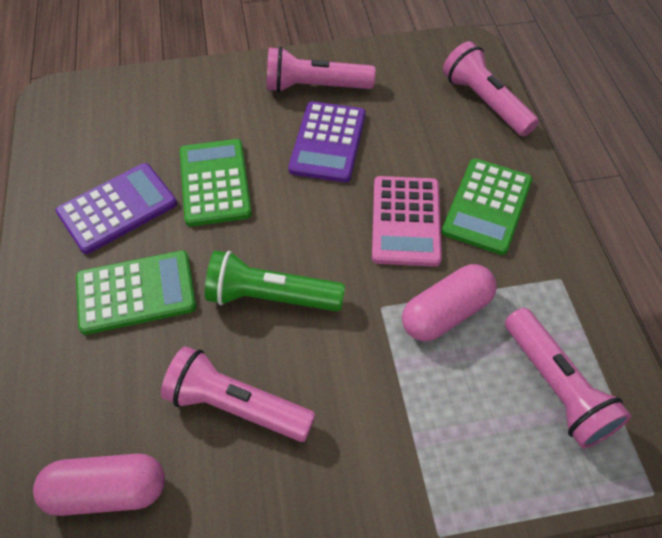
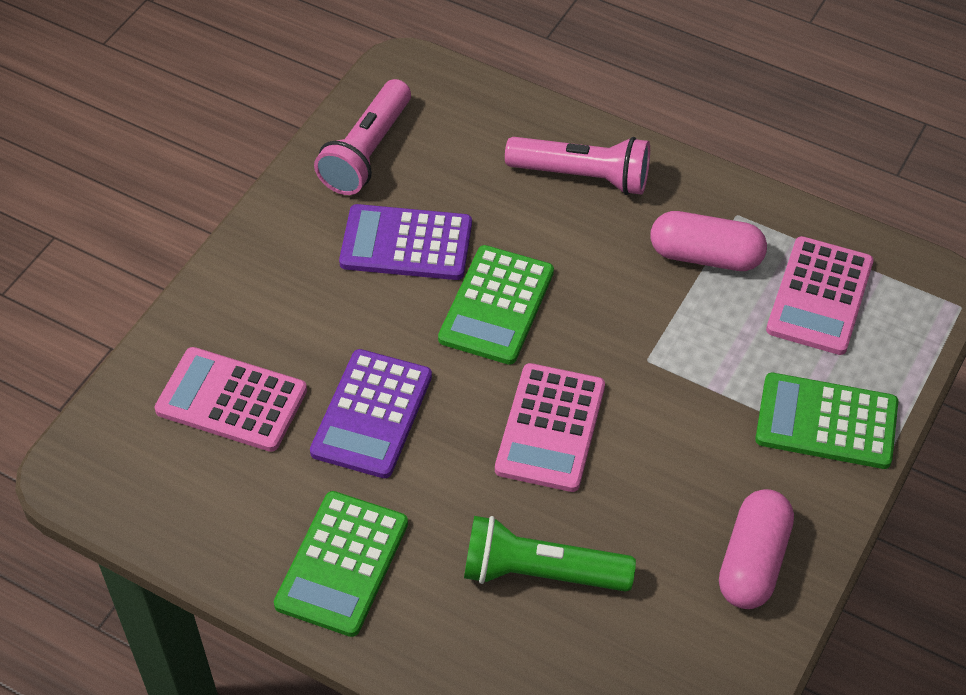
pink calculator: [372,176,442,267] = 1 -> [155,347,307,452] [495,363,605,492] [766,236,874,355] = 3
pink flashlight: [161,346,316,442] [267,47,376,93] [443,41,539,137] [505,308,631,449] = 4 -> [314,79,411,195] [505,137,650,195] = 2

